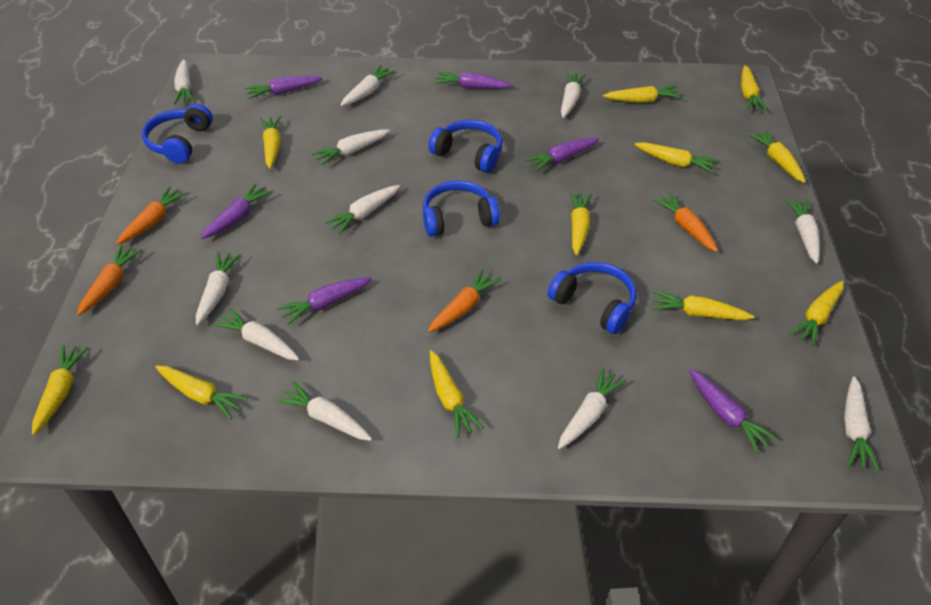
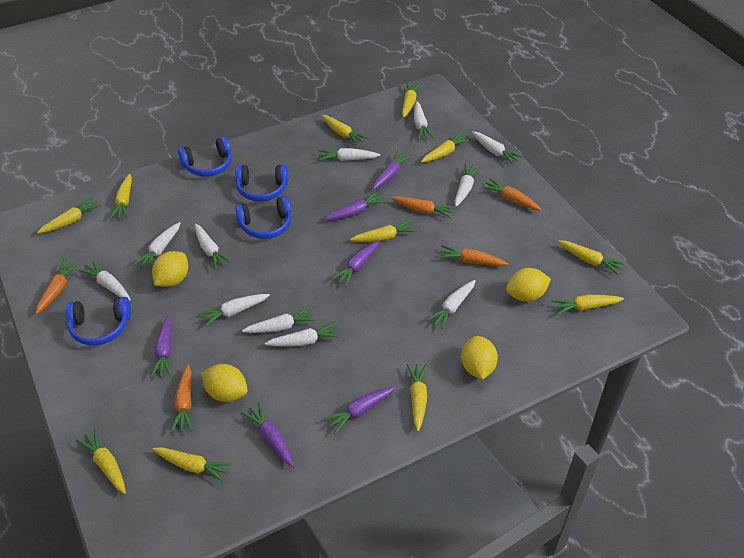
orange carrot: [77,245,142,316] [116,186,187,245] [428,269,502,333] [653,192,718,252] = 4 -> [36,260,80,314] [171,365,192,433] [391,196,456,218] [438,245,508,266] [482,178,542,211] = 5
yellow lemon: none = 0 -> [152,251,188,287] [201,364,248,402] [461,336,498,379] [506,268,551,302] = 4

